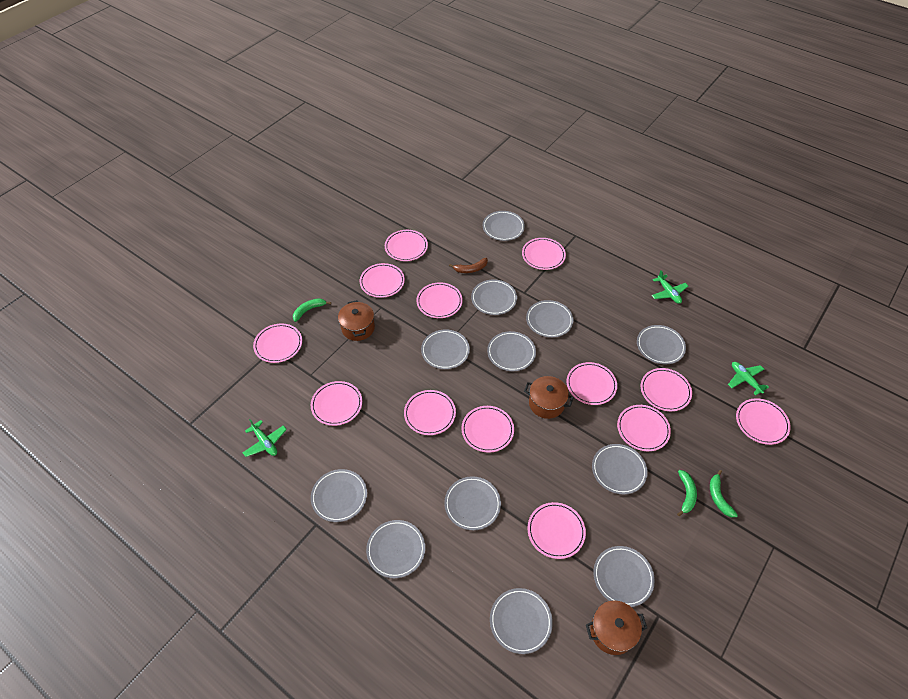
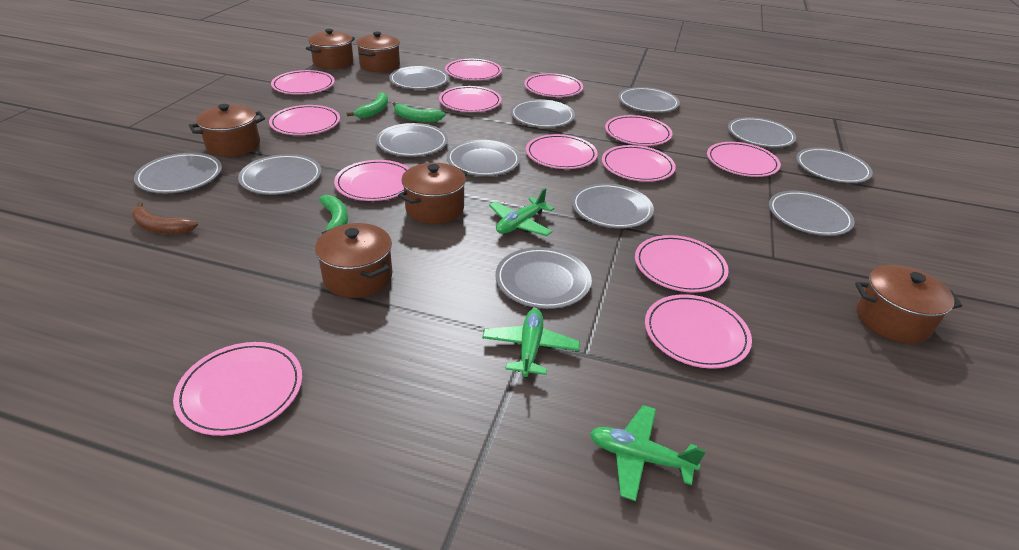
brown pot: [338,300,375,341] [524,376,574,419] [586,600,647,655] = 3 -> [189,104,265,157] [306,29,355,69] [315,223,392,298] [356,32,400,72] [398,163,468,224] [855,265,962,344] = 6

